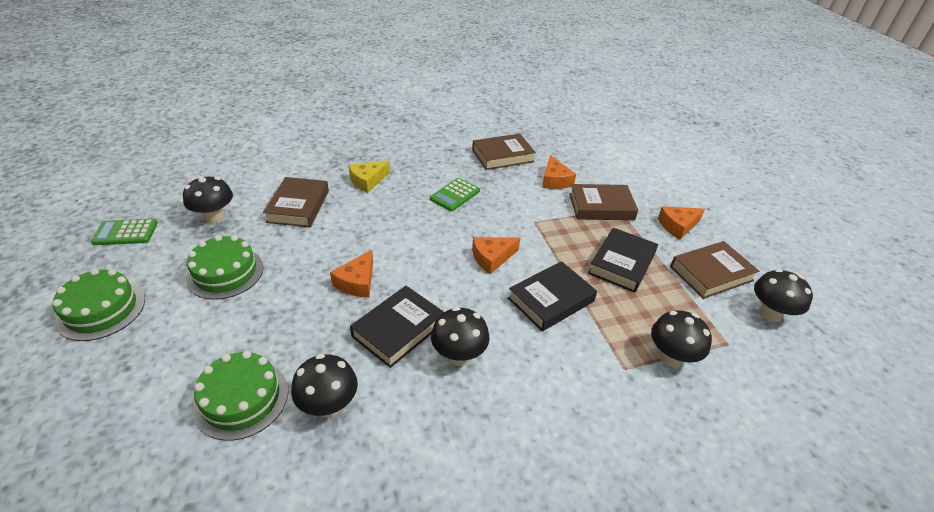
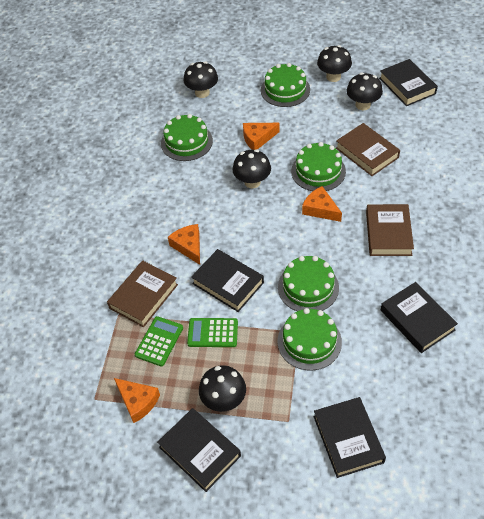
black book: [350,286,444,368] [508,261,597,331] [588,228,658,292] = 3 -> [157,408,241,492] [191,249,264,312] [314,397,386,478] [379,59,438,106] [381,282,458,353] = 5
brown book: [263,177,329,227] [472,134,536,170] [569,184,638,220] [670,241,759,299] = 4 -> [107,260,178,327] [336,123,400,176] [366,204,414,256] = 3
green cake: [52,269,145,341] [186,235,264,300] [193,351,288,441] = 3 -> [161,114,213,161] [261,63,310,107] [277,308,342,371] [278,256,339,311] [291,142,346,191] = 5
yellow cheese: [349,161,390,193] = 1 -> none = 0

